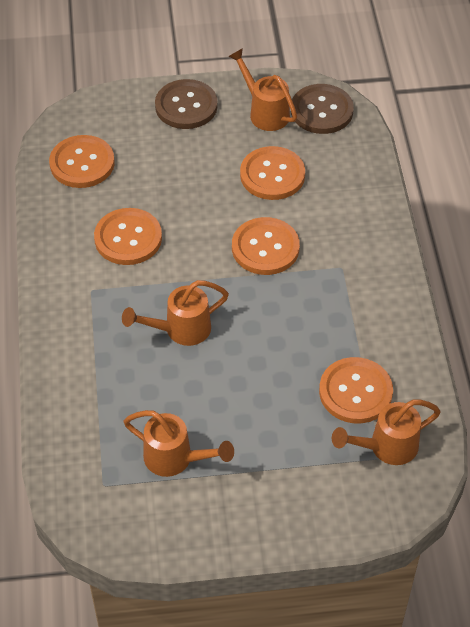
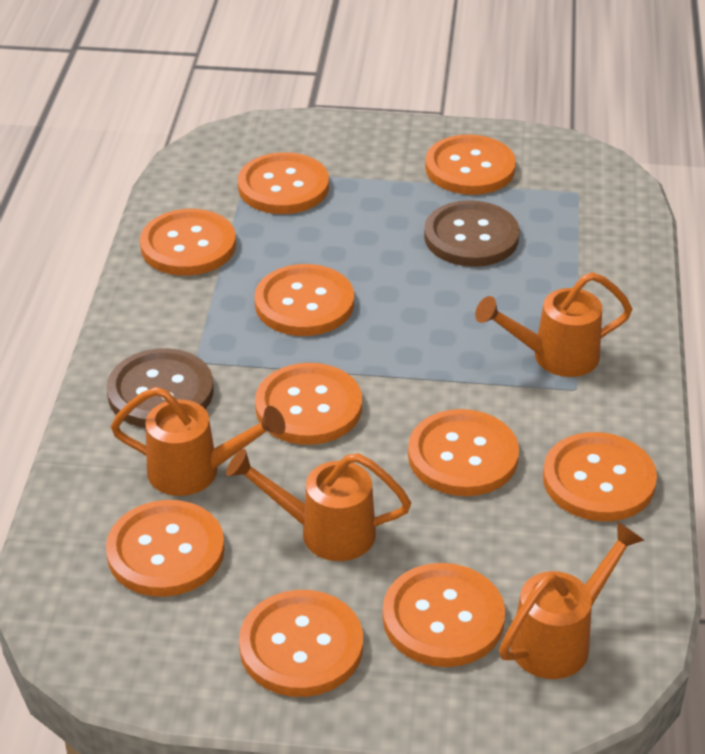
orange button: [49,135,115,188] [94,208,162,265] [232,217,300,275] [240,146,305,200] [319,357,393,424] = 5 -> [106,500,225,597] [140,209,236,276] [238,152,329,214] [239,590,363,697] [255,264,354,336] [255,363,362,445] [382,563,505,667] [408,409,519,496] [425,134,516,195] [543,432,657,521] = 10

